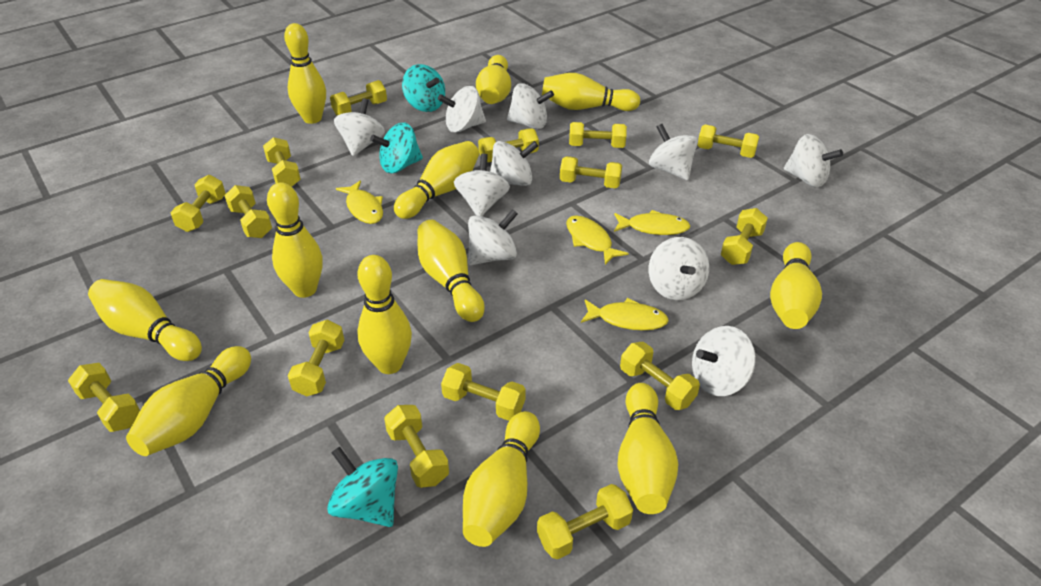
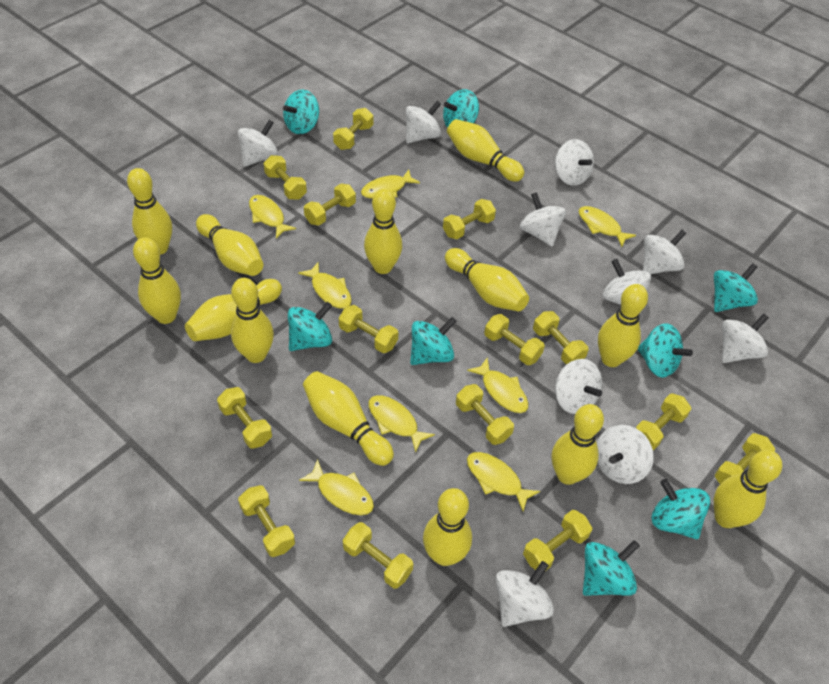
turquoise spinning top: [327,447,398,527] [370,123,423,173] [402,64,445,112] = 3 -> [283,89,319,134] [288,302,332,351] [410,317,457,365] [443,89,479,128] [583,540,640,596] [638,323,693,378] [652,479,710,539] [714,263,758,312] = 8
yellow bowling pin: [88,279,202,361] [126,346,251,456] [267,182,323,298] [284,23,326,124] [357,255,412,374] [394,141,479,219] [418,220,485,322] [463,411,540,547] [476,55,511,104] [542,73,640,111] [617,383,678,514] [770,242,822,329] = 12 -> [127,168,172,255] [133,237,181,324] [185,279,282,341] [196,214,263,276] [231,278,274,363] [303,371,394,466] [364,189,402,274] [423,488,472,566] [445,248,529,311] [447,119,524,182] [552,404,604,485] [598,284,648,367] [714,450,782,528] = 13
yellow dumbbell: [68,363,140,432] [171,175,226,232] [224,185,272,238] [263,137,301,187] [288,320,344,397] [330,80,387,116] [384,405,449,488] [441,363,526,421] [478,128,539,162] [537,484,633,559] [560,156,622,189] [569,122,627,148] [620,342,700,410] [697,125,759,158] [721,208,768,265] = 15 -> [217,387,272,449] [238,485,295,557] [264,155,307,200] [304,184,356,226] [333,108,373,150] [339,305,398,353] [343,522,413,589] [443,199,496,239] [456,384,514,445] [484,314,545,365] [523,510,592,570] [533,311,588,365] [636,393,691,450] [715,433,775,484] = 14
yellow fish: [336,180,383,224] [566,215,629,265] [581,298,669,331] [614,210,690,235] = 4 -> [249,195,296,238] [298,263,352,309] [299,459,374,515] [361,170,420,198] [369,395,435,453] [467,357,528,413] [467,452,540,511] [579,206,636,247] = 8

